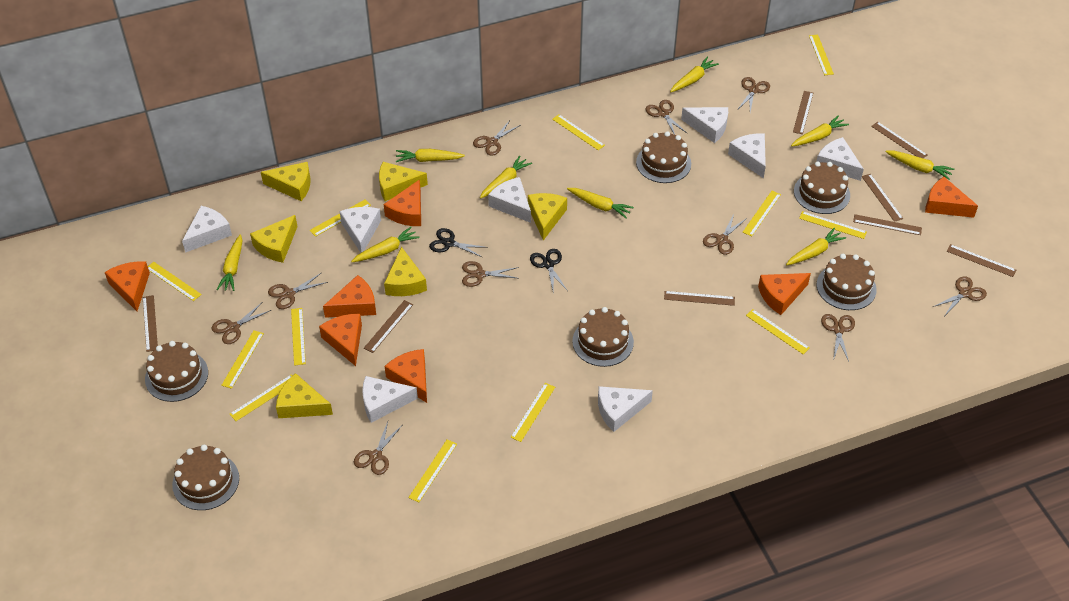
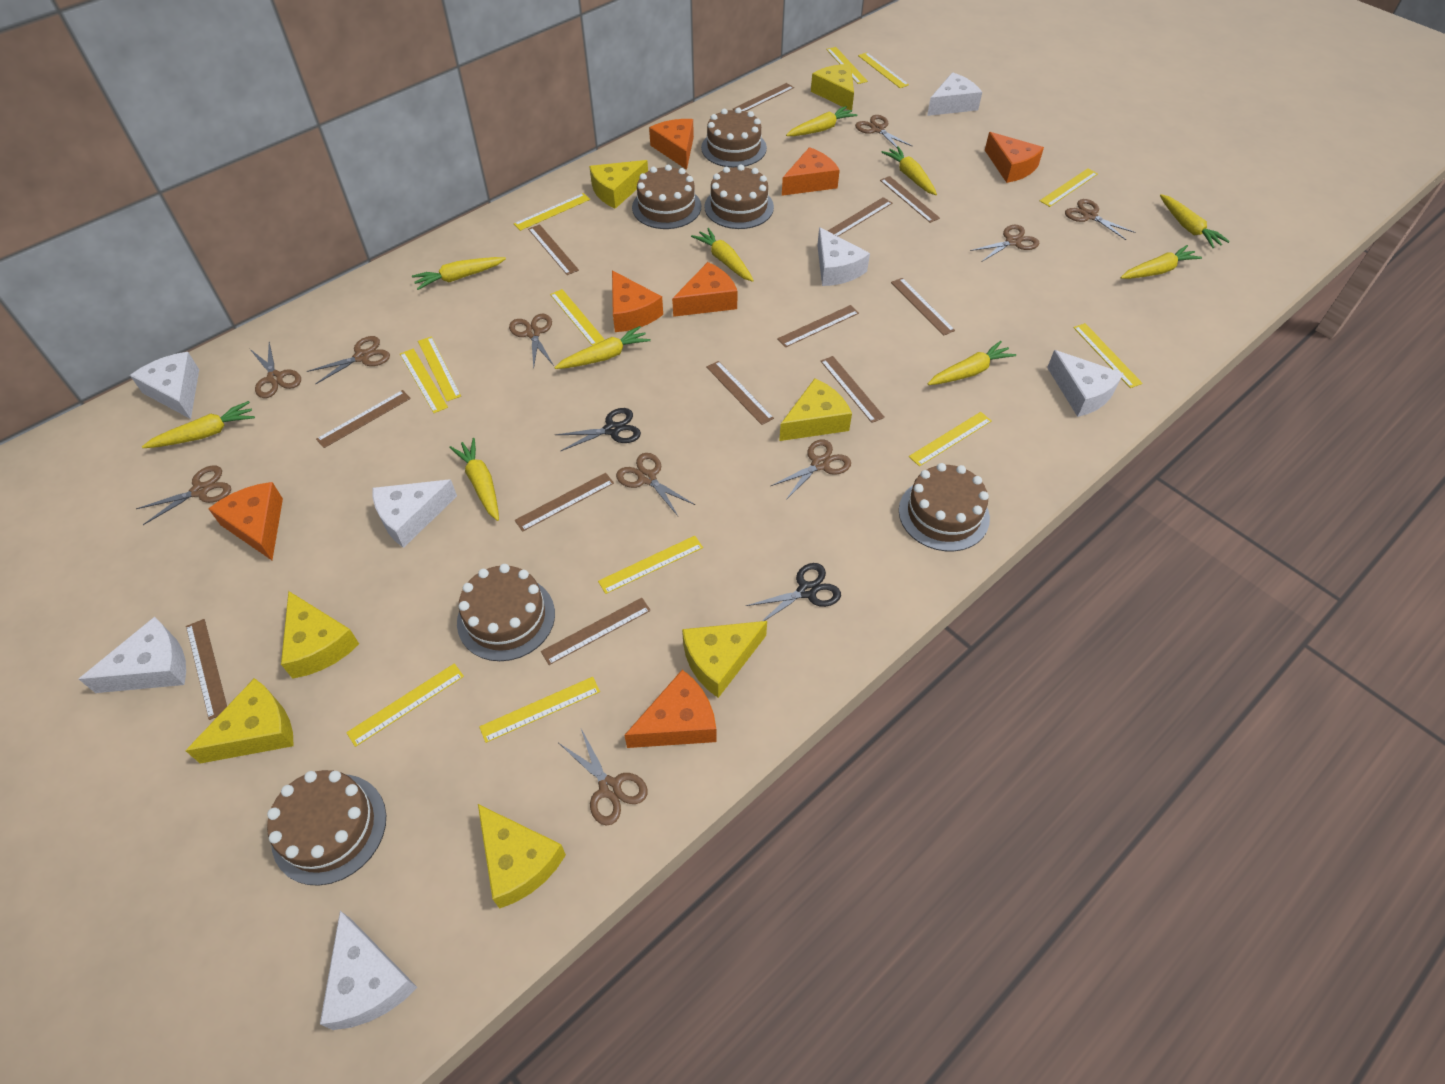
brown ruler: [143,295,158,352] [364,300,413,353] [664,291,735,306] [793,91,813,134] [853,214,922,235] [862,174,903,222] [871,122,927,158] [947,244,1016,277] = 8 -> [186,619,227,720] [316,390,411,448] [515,473,614,532] [528,224,579,275] [541,598,651,665] [707,361,774,425] [733,83,794,112] [777,305,859,348] [821,356,885,423] [828,197,892,236] [880,176,940,223] [891,278,955,336] = 12
white cheese: [182,206,232,253] [340,207,381,253] [362,376,418,423] [488,177,531,223] [598,386,653,432] [681,107,728,143] [728,133,766,179] [816,137,864,181] = 8 -> [79,617,186,693] [130,352,199,419] [320,911,418,1030] [372,479,457,548] [817,227,870,286] [927,72,982,116] [1047,350,1123,417] = 7
yellow carrot: [216,234,242,291] [351,227,420,262] [396,149,465,162] [480,156,532,199] [567,188,634,219] [670,57,719,92] [786,228,846,266] [791,115,849,147] [885,151,955,180] = 9 -> [142,401,255,448] [412,257,506,290] [449,438,499,521] [554,326,651,369] [691,228,754,282] [786,106,858,136] [881,146,937,195] [928,341,1016,385] [1121,245,1202,279] [1160,194,1230,248] = 10
yellow cheese: [250,215,298,263] [261,162,311,201] [276,373,333,418] [379,162,428,201] [384,247,427,296] [528,193,567,241] = 6 -> [185,678,294,764] [281,591,359,679] [478,804,566,909] [589,160,648,209] [682,621,767,698] [779,378,852,441] [811,64,854,110] = 7

